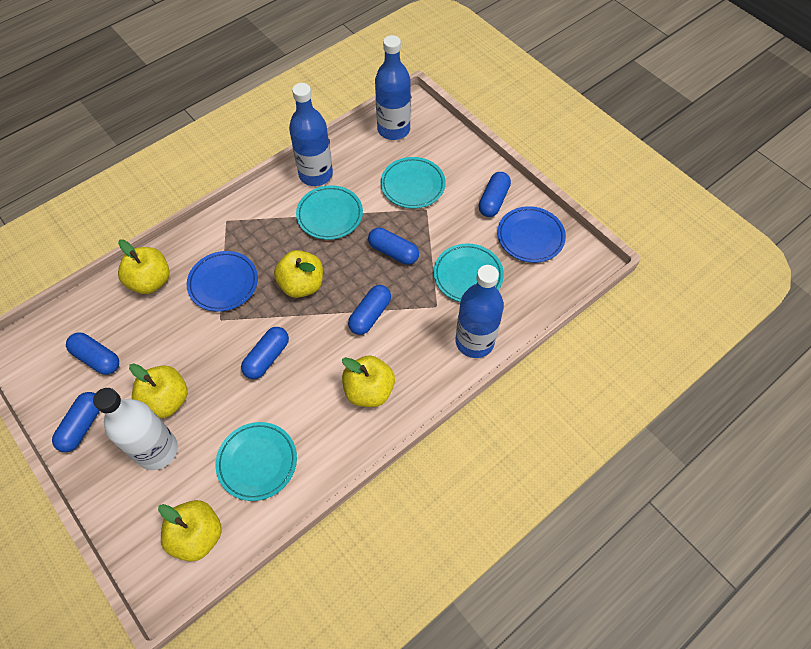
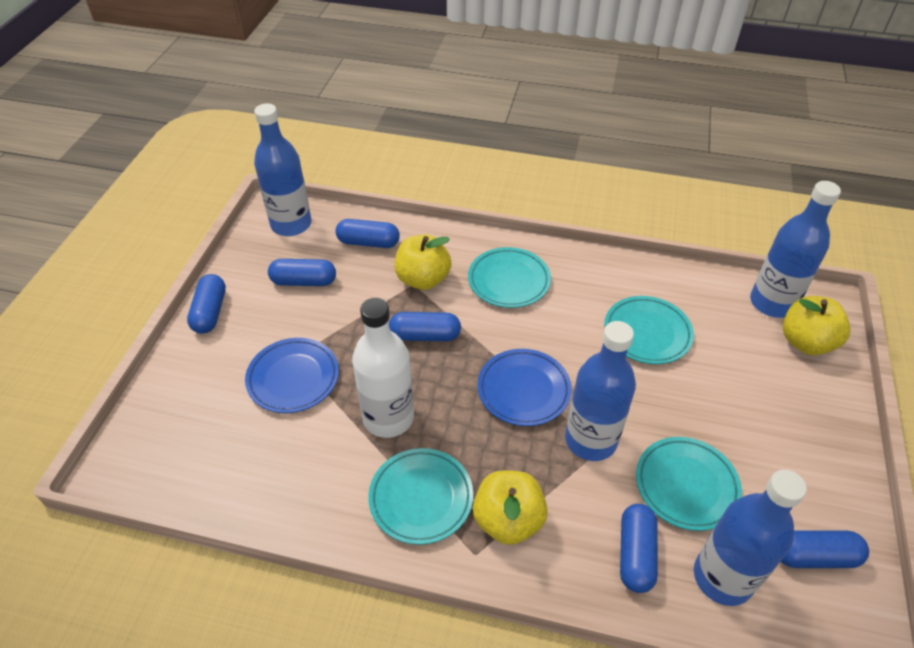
blue bottle: [289,83,333,186] [375,35,411,140] [455,265,504,358] = 3 -> [254,103,312,236] [565,321,636,461] [694,470,807,606] [750,181,841,318] = 4
yellow apple: [118,239,170,294] [129,364,188,418] [158,500,222,562] [274,250,323,298] [342,355,395,407] = 5 -> [394,234,451,290] [473,470,548,545] [783,296,850,355] = 3

